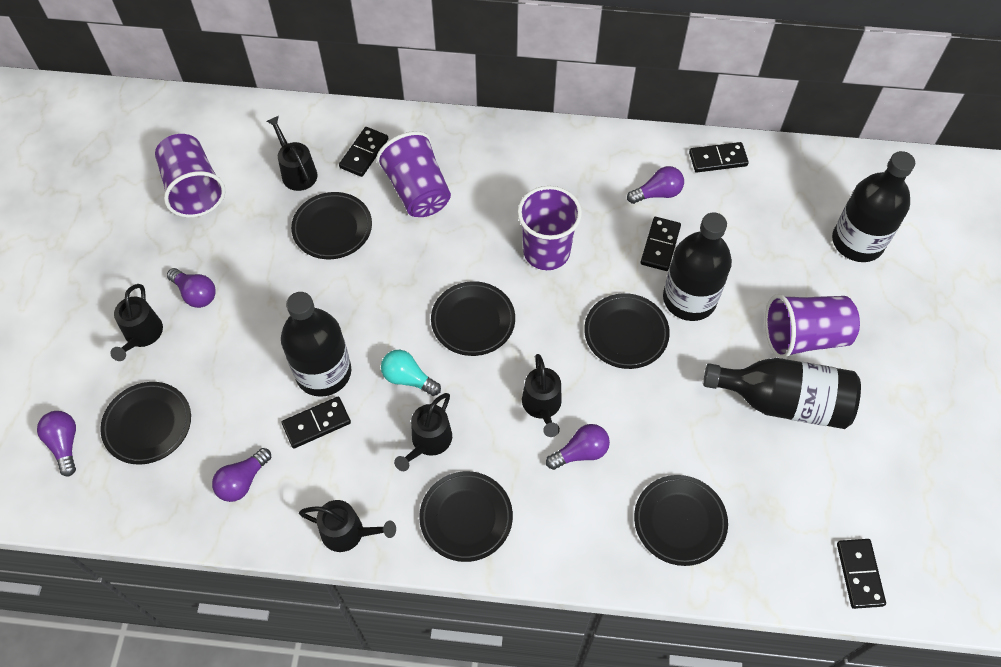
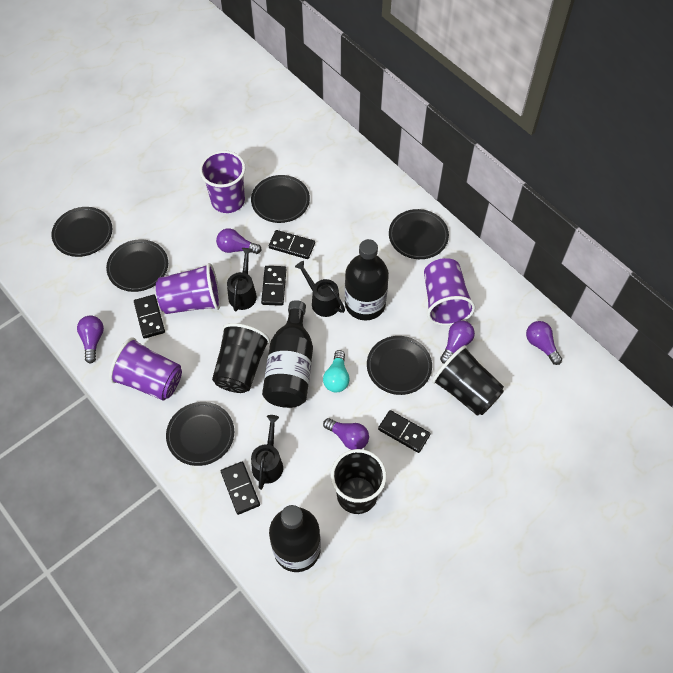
black bottle: [281,292,351,397] [663,212,732,321] [703,358,861,429] [832,151,915,262] = 4 -> [262,300,313,408] [269,505,321,572] [345,239,389,320] = 3
black cup: none = 0 -> [212,323,270,393] [331,449,386,514] [432,345,504,416] = 3
black watering can: [110,284,163,361] [266,116,318,191] [299,500,396,552] [394,393,452,471] [522,354,562,437] = 5 -> [227,248,257,311] [251,415,283,490] [295,261,345,317] = 3

